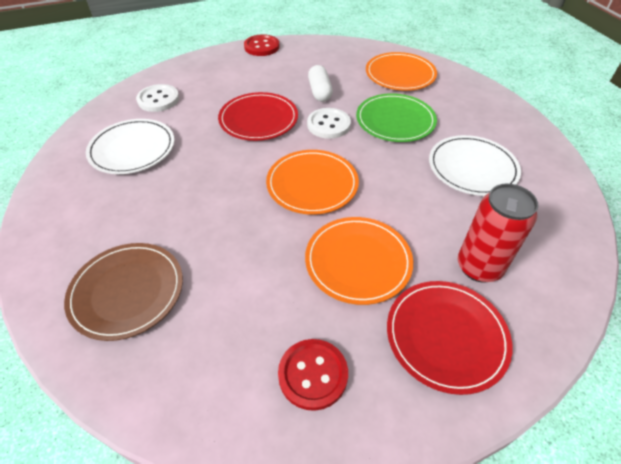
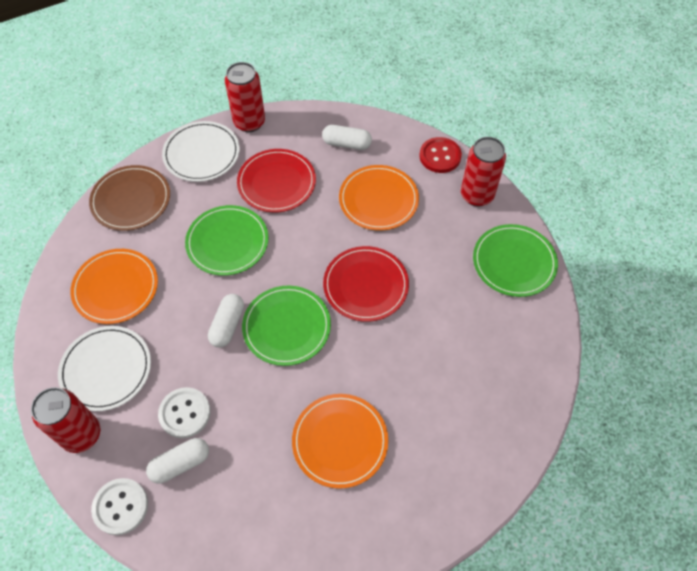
green plate: [356,93,437,142] = 1 -> [185,205,268,276] [242,286,331,366] [473,224,558,297] = 3
red button: [244,34,280,56] [278,339,348,411] = 2 -> [419,137,462,173] = 1
red can: [458,183,538,283] = 1 -> [31,387,100,453] [225,62,265,132] [461,137,506,207] = 3
white capsule: [308,65,333,102] = 1 -> [146,438,209,484] [208,294,244,347] [322,125,372,150] = 3

